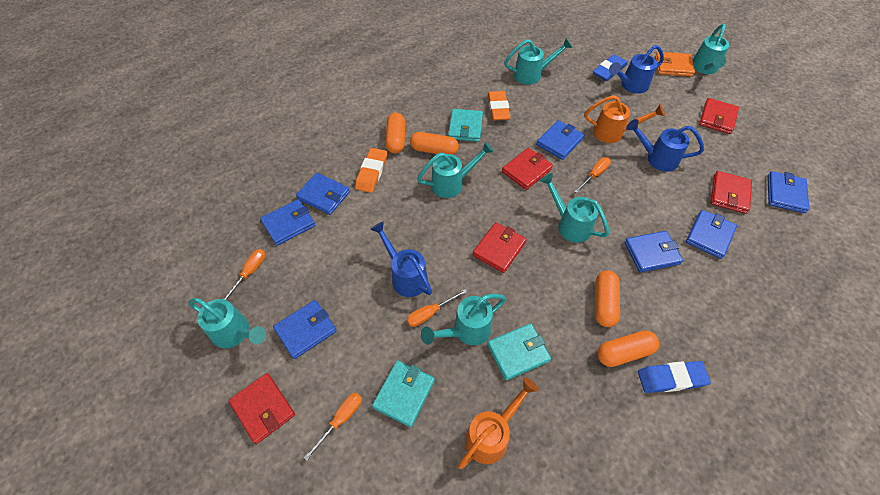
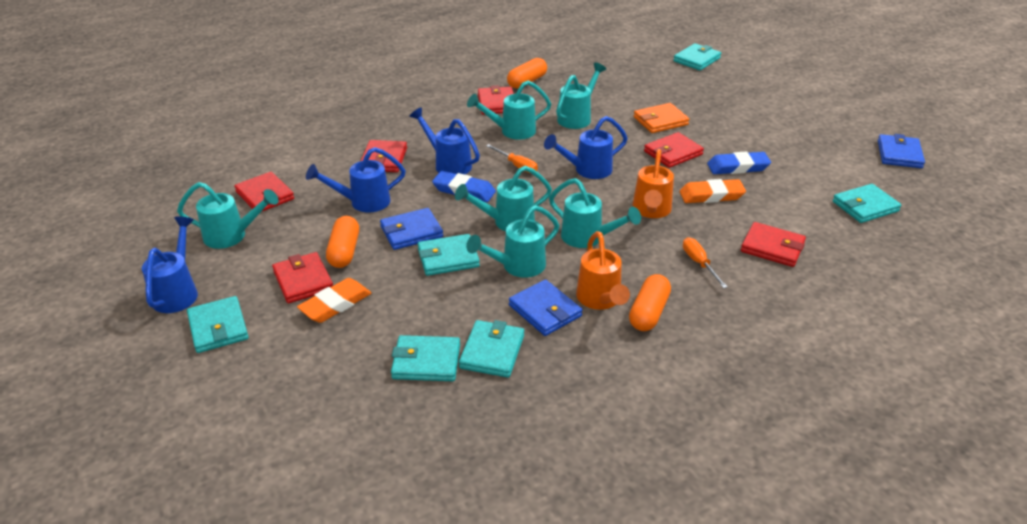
blue wallet: [260,199,315,246] [273,300,337,359] [296,173,350,215] [536,120,584,160] [625,231,683,272] [686,210,737,259] [767,171,809,213] = 7 -> [380,208,443,250] [509,279,583,336] [878,134,925,168] = 3
blue watering can: [370,221,432,297] [609,45,664,94] [626,119,704,172] = 3 -> [142,216,198,313] [306,147,406,213] [409,107,480,174] [544,116,628,179] = 4
orange capsule: [385,113,405,153] [410,132,459,155] [595,271,620,327] [597,330,659,367] = 4 -> [326,216,359,268] [507,58,547,88] [629,274,671,331] = 3
orange screwdriver: [223,249,265,300] [304,393,362,461] [407,289,467,327] [574,157,611,193] = 4 -> [486,144,538,173] [683,237,728,288] = 2
red wallet: [229,373,295,444] [473,222,527,273] [502,148,553,190] [699,98,739,134] [711,171,752,214] = 5 -> [234,172,294,212] [272,252,333,303] [361,140,407,172] [478,85,514,114] [644,132,704,168] [741,222,806,267] = 6
turquoise wallet: [372,360,435,427] [448,109,483,142] [487,323,551,381] = 3 -> [187,296,249,353] [391,335,460,381] [418,234,480,276] [459,320,524,378] [673,43,721,71] [833,184,902,223] = 6

